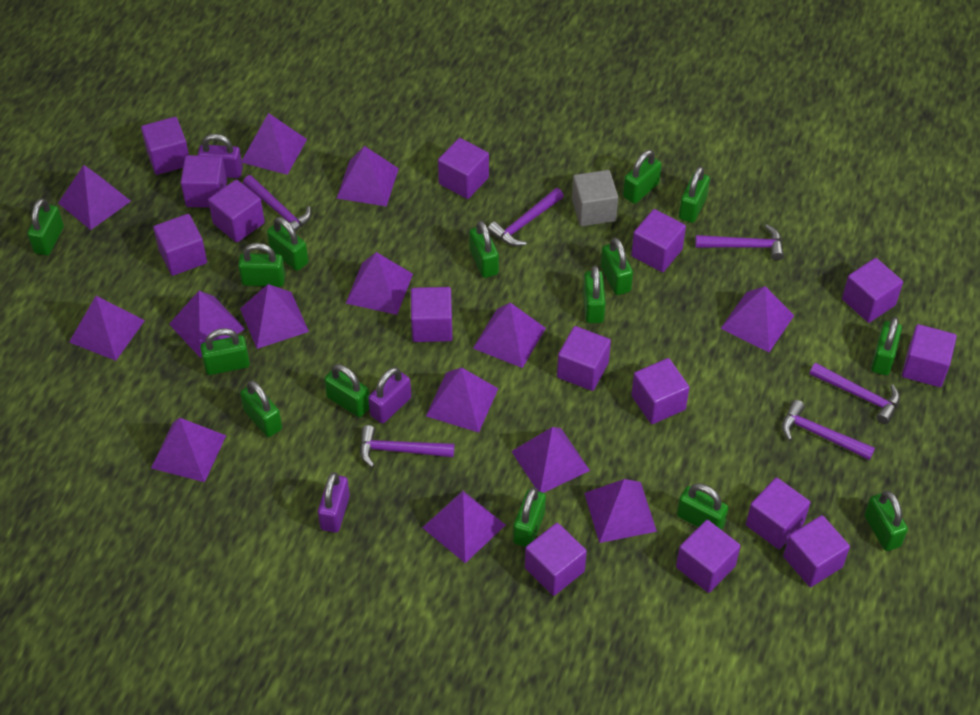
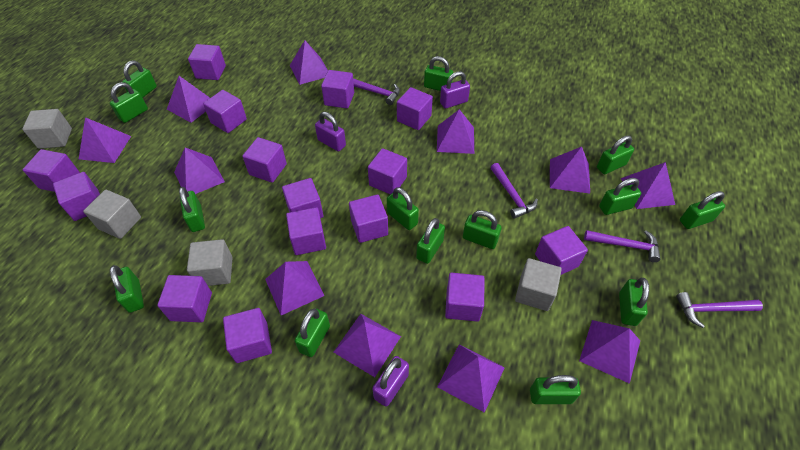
green padlock: [27,198,64,256] [200,328,250,375] [238,243,285,287] [240,380,282,437] [267,217,308,271] [324,364,369,417] [469,221,499,278] [513,487,546,547] [583,265,606,323] [601,237,633,295] [623,150,662,204] [677,483,728,530] [679,166,710,223] [864,491,908,551] [871,317,902,375] = 15 -> [110,82,148,123] [110,265,144,313] [122,60,157,98] [179,187,205,232] [295,308,330,357] [387,187,419,230] [416,218,445,264] [424,56,453,91] [463,210,502,249] [530,375,581,404] [597,135,634,174] [599,178,641,215] [619,278,649,326] [680,191,725,229] = 14
grey cube: [572,170,618,226] = 1 -> [22,109,72,149] [83,190,141,239] [187,239,233,286] [515,258,562,311] = 4
purple hammer: [243,175,311,232] [360,425,455,467] [488,188,564,246] [695,224,784,261] [782,400,875,460] [809,363,900,424] = 6 -> [353,78,400,105] [490,163,538,219] [584,230,661,262] [676,292,763,328] = 4
purple pyramid: [58,165,131,230] [69,296,145,361] [151,418,226,482] [169,291,245,358] [240,284,309,349] [242,113,307,175] [337,146,399,206] [346,252,413,315] [422,491,505,563] [426,367,498,433] [473,303,546,368] [511,427,590,493] [584,479,657,543] [721,286,794,352] = 14 -> [79,117,131,163] [167,76,210,123] [174,147,225,194] [265,261,324,315] [290,40,328,85] [333,314,401,377] [437,109,474,154] [437,344,505,413] [550,146,590,194] [579,320,641,384] [621,162,675,209] = 11

